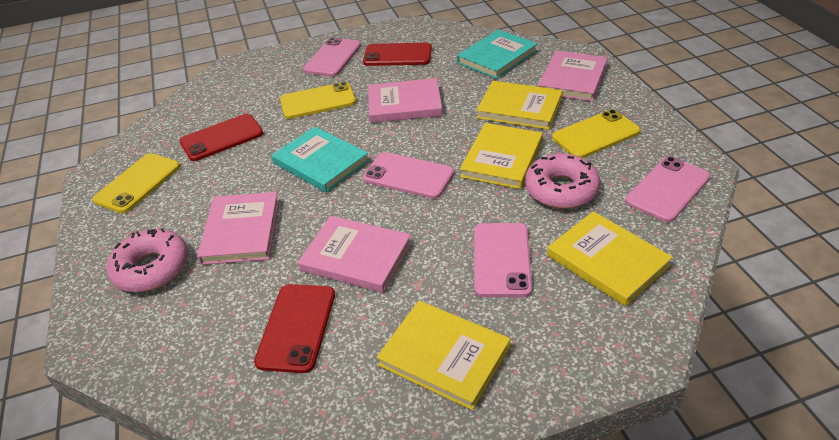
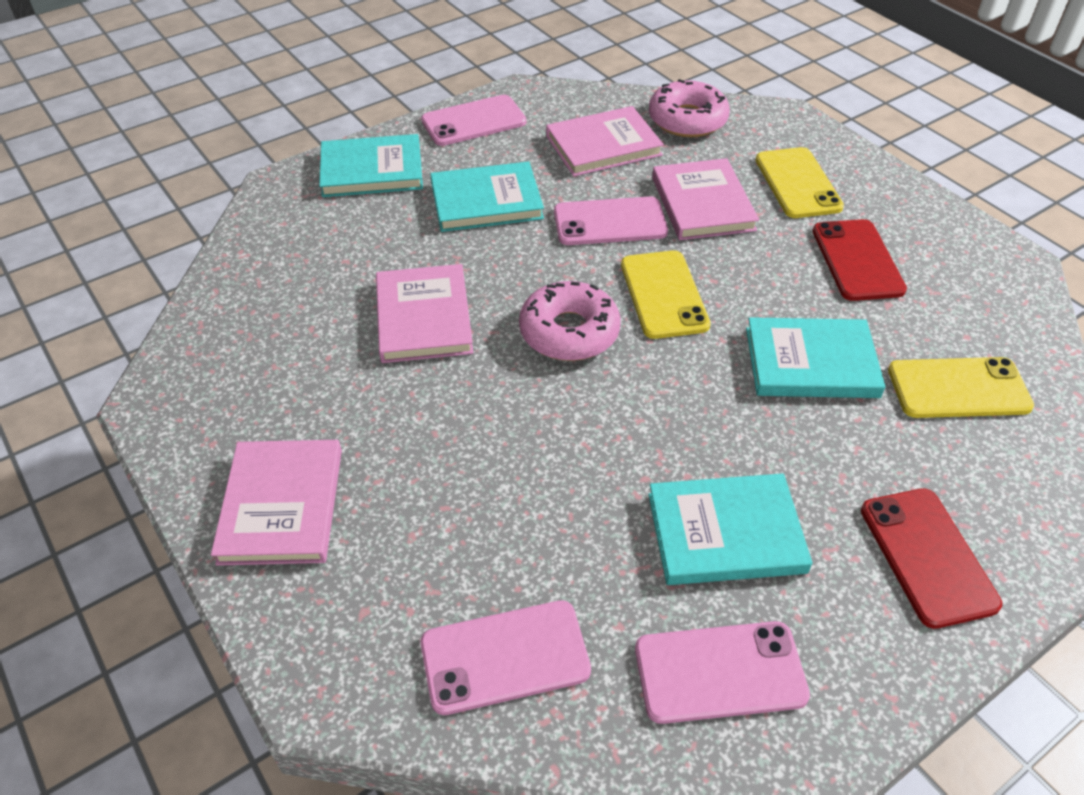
red phone: [180,114,263,161] [254,284,335,373] [363,43,432,66] = 3 -> [813,219,907,301] [861,488,1002,629] = 2
turquoise book: [272,127,369,193] [457,29,538,79] = 2 -> [319,134,423,197] [430,161,544,232] [648,473,812,585] [746,317,885,398] = 4
yellow book: [377,301,510,410] [460,123,543,189] [476,81,563,130] [547,211,673,306] = 4 -> none = 0

